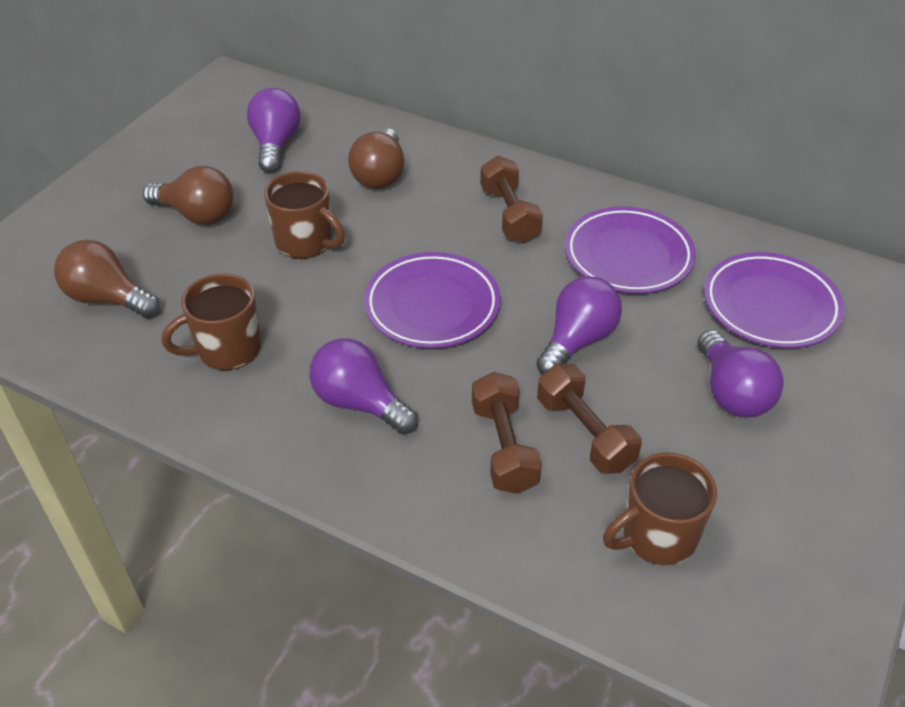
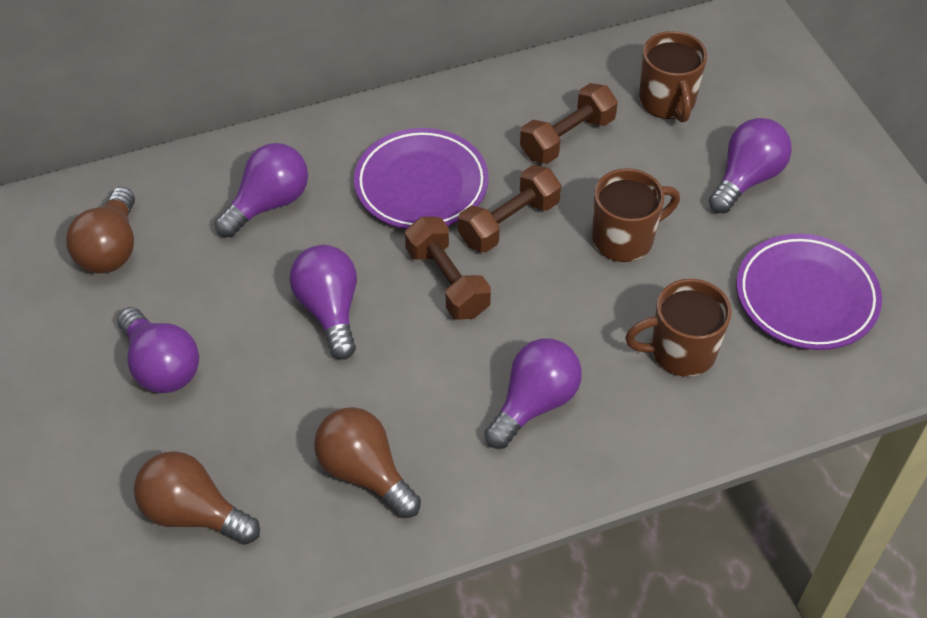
purple light bulb: [247,88,300,173] [309,338,418,434] [536,276,622,375] [697,330,784,417] = 4 -> [117,307,199,393] [215,143,308,237] [289,245,357,360] [484,338,582,449] [709,118,792,213] = 5
purple plate: [364,252,501,348] [565,206,696,294] [704,252,844,348] = 3 -> [354,128,489,229] [736,234,882,350] = 2

